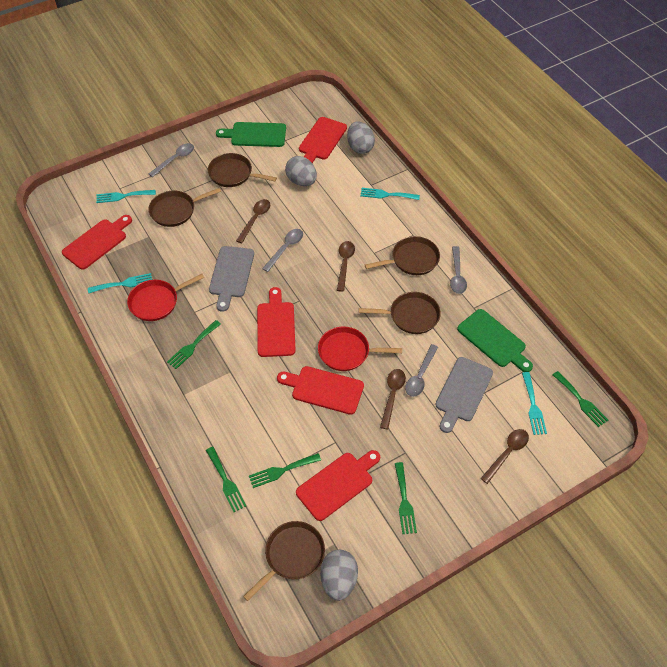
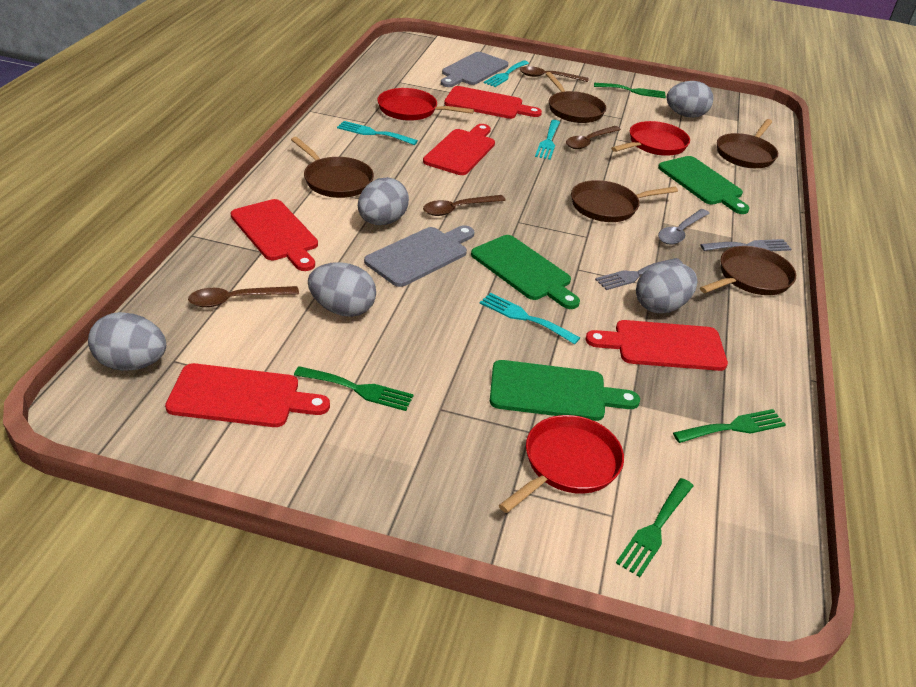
green cutting board: [216,122,286,147] [457,309,533,372] = 2 -> [471,235,580,309] [490,360,640,421] [658,156,749,214] = 3
green fork: [167,320,221,369] [206,447,246,512] [249,453,321,488] [395,462,417,534] [553,371,608,427] = 5 -> [294,366,414,411] [594,83,666,98] [616,478,693,577] [673,409,786,443] = 4
grey egg: [285,156,317,186] [320,550,358,601] [347,121,375,154] = 3 -> [88,312,166,371] [308,262,376,317] [358,177,409,225] [636,262,697,314] [667,81,713,118] = 5
grey fork: none = 0 -> [595,258,683,290] [700,239,791,251] = 2
grey spoon: [149,143,194,177] [262,229,303,272] [405,344,438,397] [450,246,467,294] = 4 -> [658,209,710,245] = 1
red pan: [127,274,204,321] [318,327,402,371] = 2 -> [377,88,474,121] [499,415,624,513] [611,121,690,156] = 3

